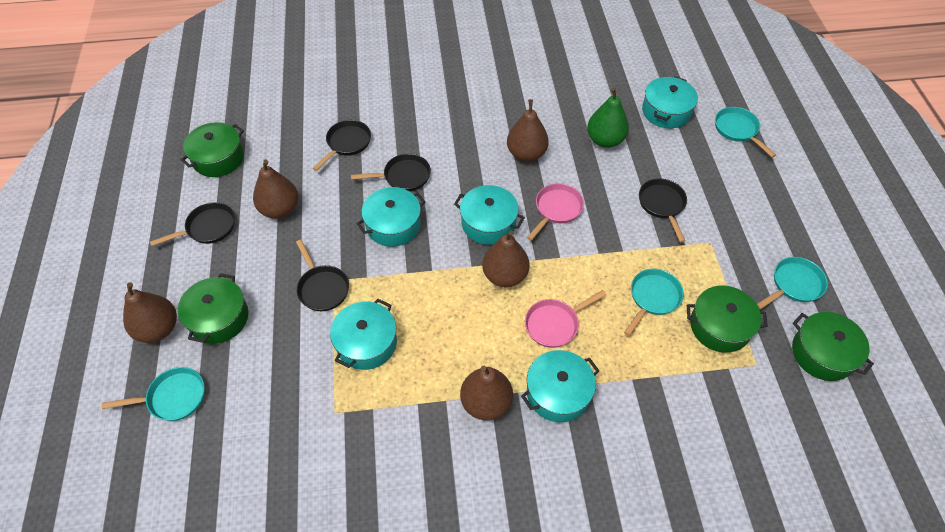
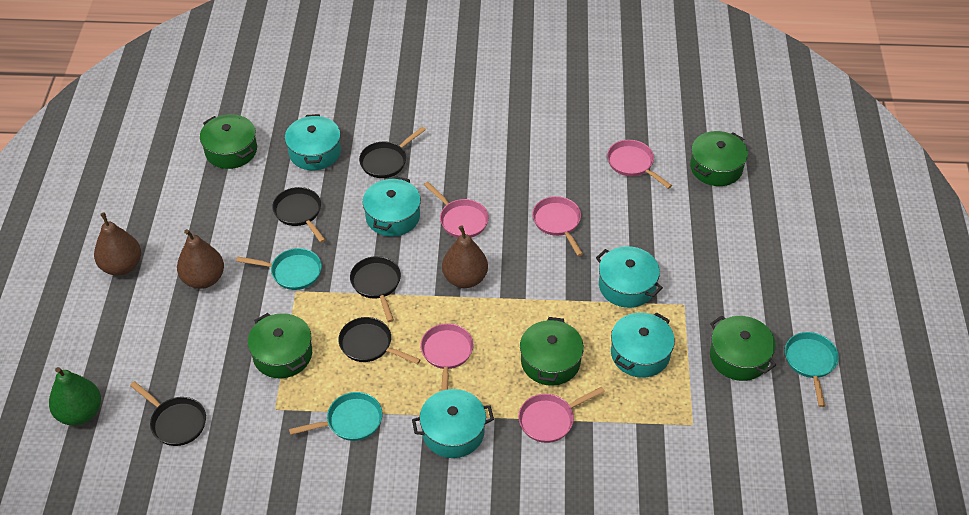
brown pear: [123,282,177,343] [253,160,299,219] [460,366,513,421] [482,231,529,287] [507,99,549,162] = 5 -> [94,212,141,276] [177,229,224,289] [442,225,488,288] = 3
green pot: [178,273,249,344] [181,122,244,177] [687,286,768,353] [792,312,874,381] = 4 -> [200,114,257,169] [248,313,312,378] [520,317,584,386] [690,131,748,186] [710,316,776,381] = 5
pink pan: [525,290,606,348] [527,183,584,241] = 2 -> [420,323,473,391] [424,182,489,238] [518,387,605,443] [532,196,583,256] [607,140,672,189] = 5
turquoise pan: [102,367,205,421] [624,269,684,336] [715,107,776,158] [757,257,828,309] = 4 -> [236,248,322,290] [289,392,382,441] [785,332,839,407] = 3

